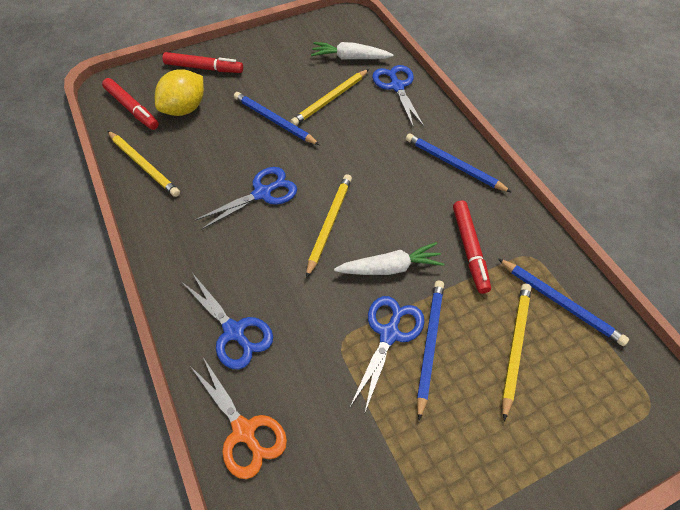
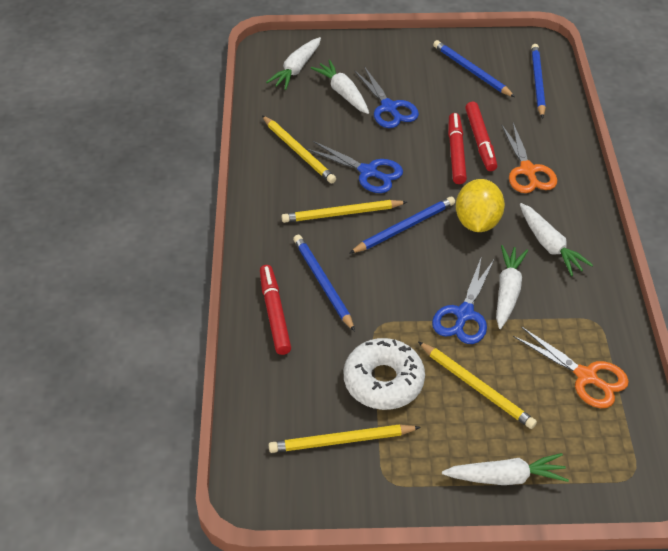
blue scissors: [182,274,273,369] [195,167,297,230] [350,296,425,412] [372,65,424,128] = 4 -> [306,141,403,193] [354,66,419,128] [432,256,494,344] = 3
orange scissors: [190,357,287,479] = 1 -> [501,123,557,193] [513,326,629,408] = 2
white carrot: [311,42,393,59] [334,242,444,275] = 2 -> [266,37,321,90] [311,60,369,114] [442,453,569,485] [496,245,528,329] [520,203,593,276] = 5
white donut: none = 0 -> [344,338,425,410] = 1

